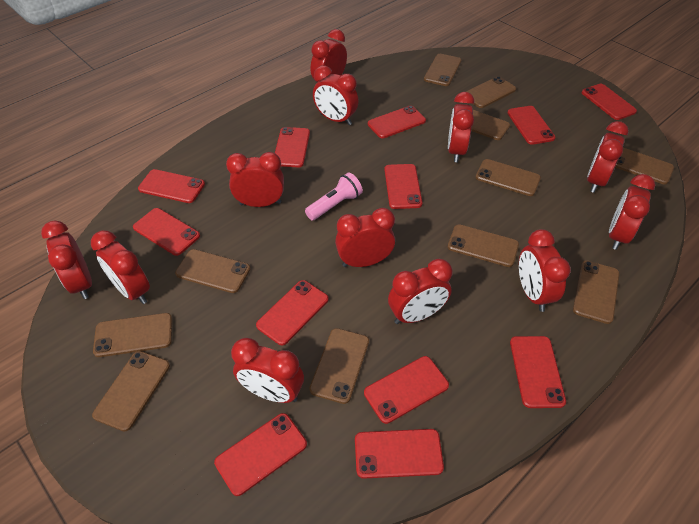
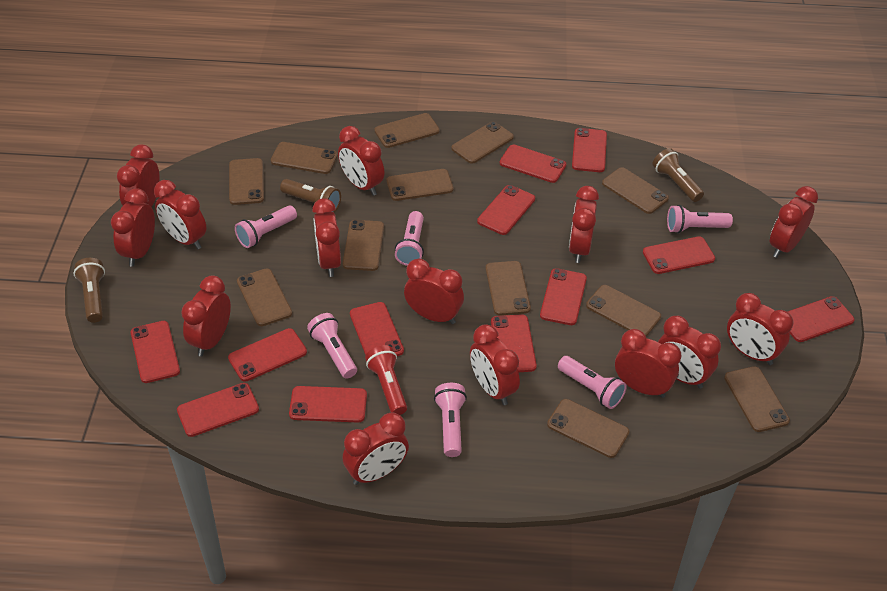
brown flashlight: none = 0 -> [74,258,105,323] [280,179,341,213] [652,148,704,202] = 3
brown phone: [92,351,170,432] [93,313,172,357] [175,249,250,293] [309,328,369,404] [424,54,462,86] [448,224,519,267] [450,110,510,140] [466,76,516,108] [476,159,541,196] [573,260,620,324] [615,148,674,185] = 11 -> [229,158,264,205] [237,268,292,326] [271,142,338,174] [343,220,384,271] [374,113,440,148] [387,169,453,201] [451,122,514,164] [486,261,531,316] [547,399,629,458] [586,285,661,336] [602,167,669,214] [724,366,790,432] = 12
pink flashlight: [305,172,363,220] = 1 -> [235,206,297,248] [307,313,357,379] [395,211,424,266] [434,383,467,457] [558,356,627,409] [667,205,733,233] = 6
red clock: [41,220,92,299] [91,230,150,304] [226,152,284,207] [231,338,304,403] [311,29,347,82] [313,65,359,125] [335,208,395,267] [388,259,452,324] [448,92,474,162] [519,229,571,312] [587,121,629,193] [609,174,655,250] = 12 -> [111,188,155,267] [117,144,160,207] [154,180,207,249] [181,275,231,357] [312,198,341,277] [338,126,385,196] [342,412,409,485] [404,259,464,324] [470,324,520,405] [569,186,599,263] [615,329,682,398] [658,316,721,389] [727,293,793,365] [770,186,818,258] = 14
red flashlight: none = 0 -> [365,345,407,415] = 1

